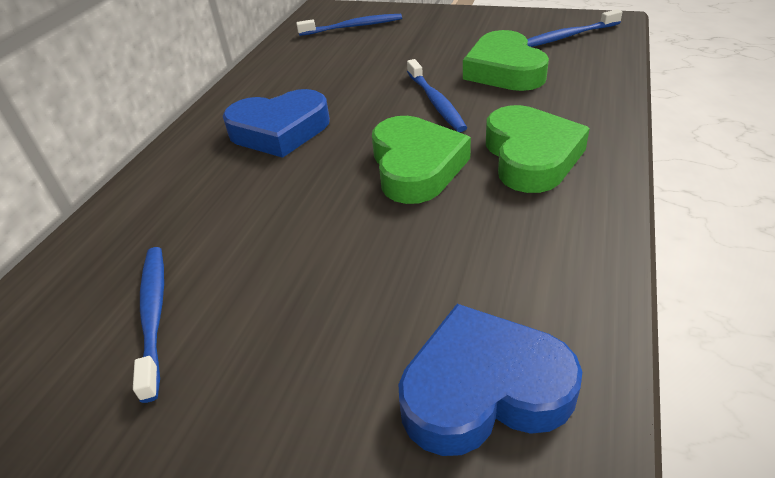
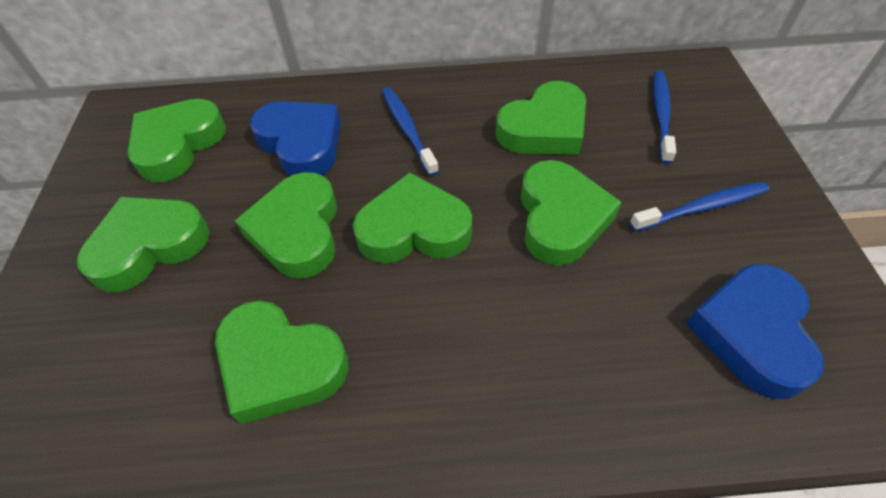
blue toothbrush: [133,247,164,403] [296,14,402,36] [407,59,467,132] [527,9,622,47] = 4 -> [382,87,439,176] [630,182,769,231] [653,71,676,164] = 3
green heart: [372,116,471,204] [463,30,549,91] [486,105,590,193] = 3 -> [77,197,210,292] [127,99,226,182] [215,300,349,424] [235,172,337,279] [353,172,472,263] [496,81,586,155] [520,160,622,266] = 7

